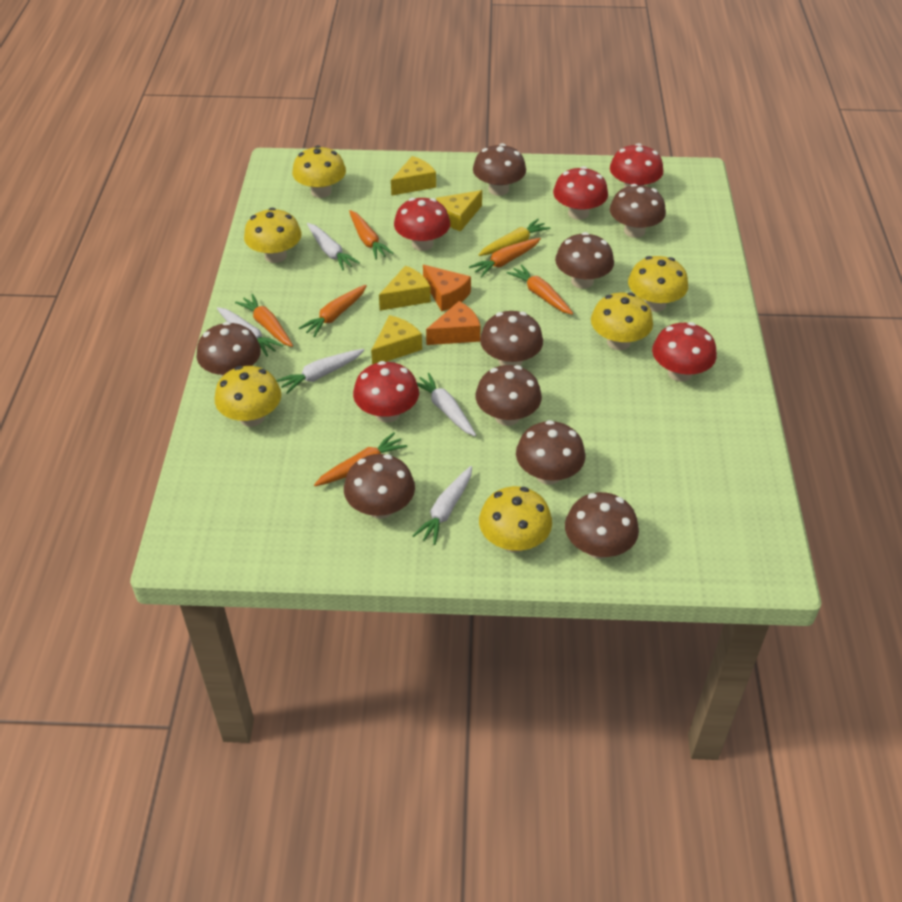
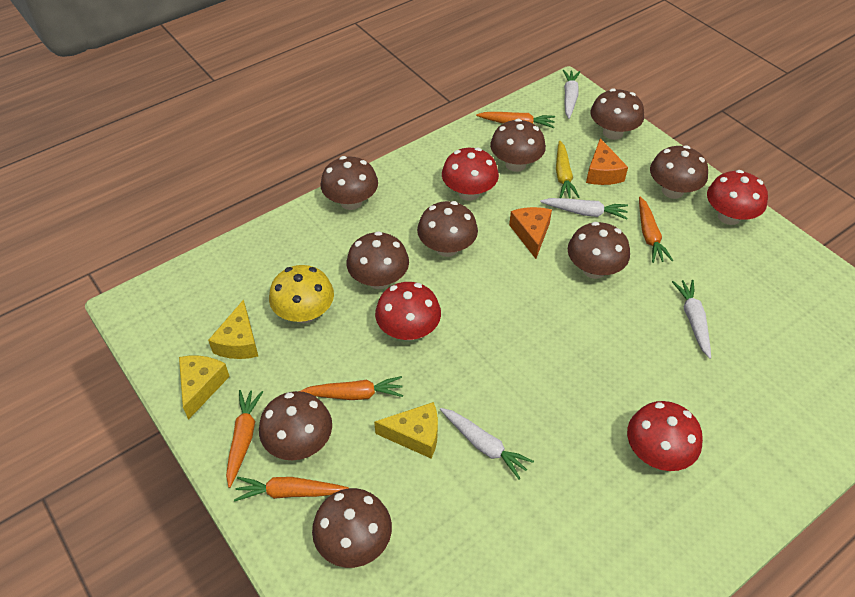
orange carrot: [235,294,293,347] [299,285,367,337] [314,432,407,486] [349,210,394,260] [469,238,541,277] [507,264,573,315] = 6 -> [226,390,263,488] [234,477,349,502] [299,376,403,400] [476,112,555,128] [639,197,673,263] = 5
red mushroom: [353,361,419,423] [394,198,450,251] [553,166,608,220] [610,143,664,188] [652,322,717,382] = 5 -> [375,282,441,341] [442,148,499,201] [627,401,703,471] [707,170,768,225] = 4
white carrot: [217,307,283,357] [276,349,364,394] [307,223,360,271] [412,466,472,545] [417,373,476,436] = 5 -> [440,408,534,479] [540,198,628,219] [563,70,580,119] [672,280,711,359] = 4
yellow cheese: [371,315,422,365] [379,265,431,311] [391,156,436,196] [436,190,482,232] = 4 -> [179,356,230,420] [208,299,258,359] [374,402,438,458] = 3
yellow mushroom: [215,366,281,427] [244,208,301,263] [292,145,346,198] [479,486,552,553] [591,293,653,350] [628,256,688,312] = 6 -> [269,265,334,323] = 1

